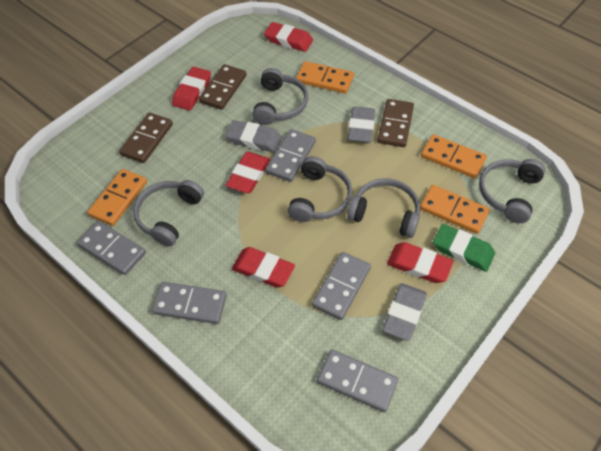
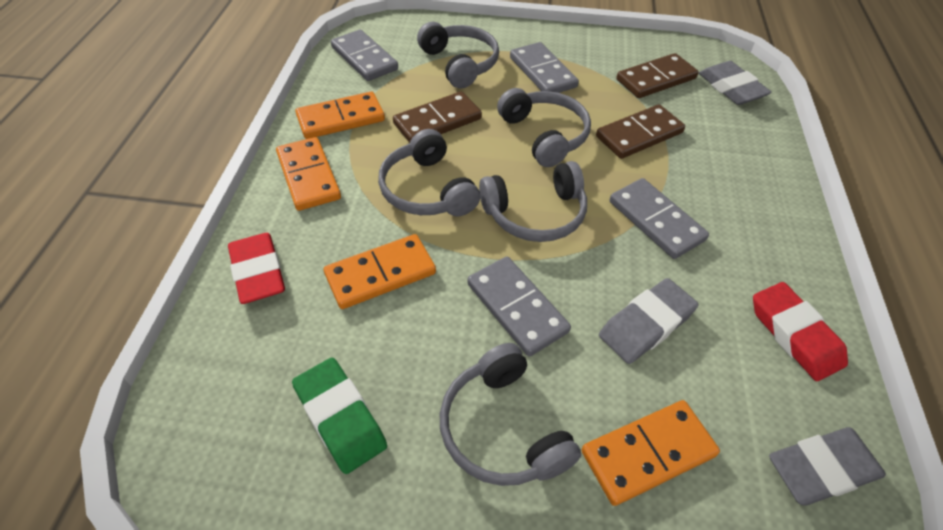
grey domino: [77,221,146,275] [152,282,227,324] [265,129,316,182] [312,252,371,320] [317,350,398,412] = 5 -> [331,30,398,81] [467,256,571,357] [510,42,579,93] [609,178,709,259] = 4
red eraser: [172,67,211,111] [226,152,270,193] [232,247,295,288] [264,22,313,52] [387,242,453,283] = 5 -> [228,233,285,304] [753,282,848,381] = 2

